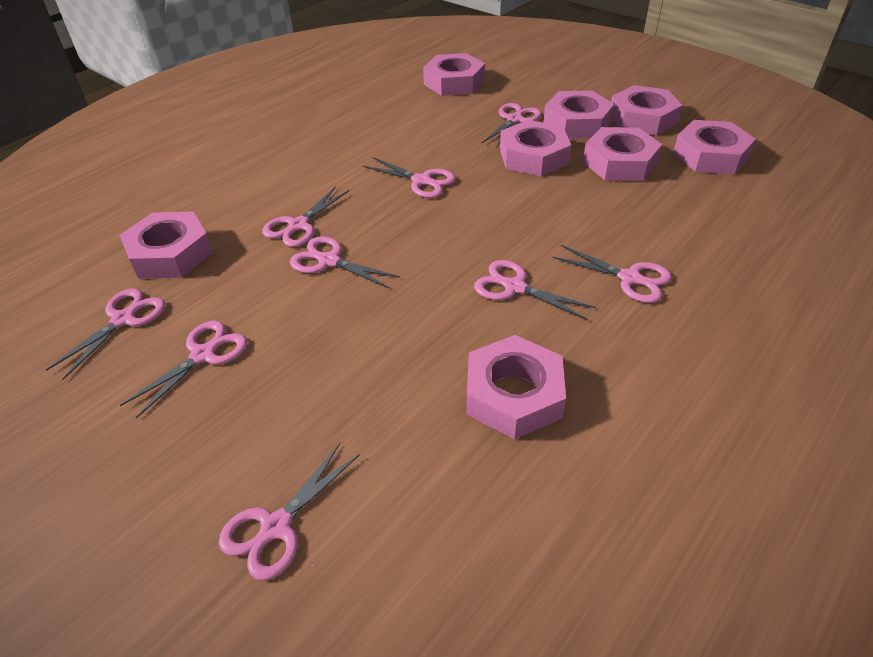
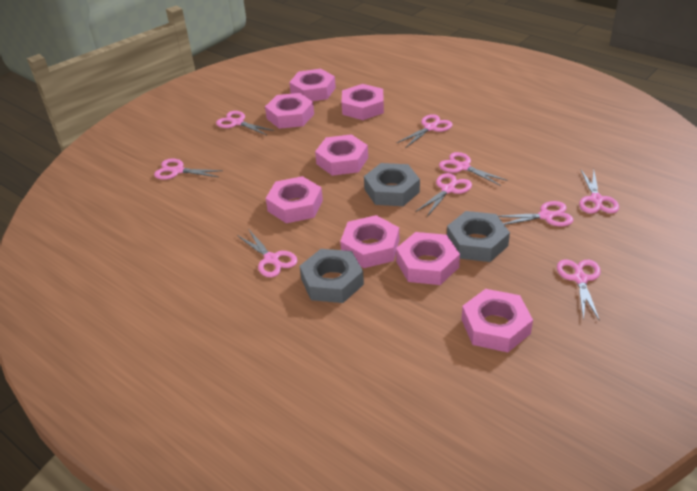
grey nut: none = 0 -> [300,249,364,303] [364,163,420,206] [447,211,510,262] = 3

